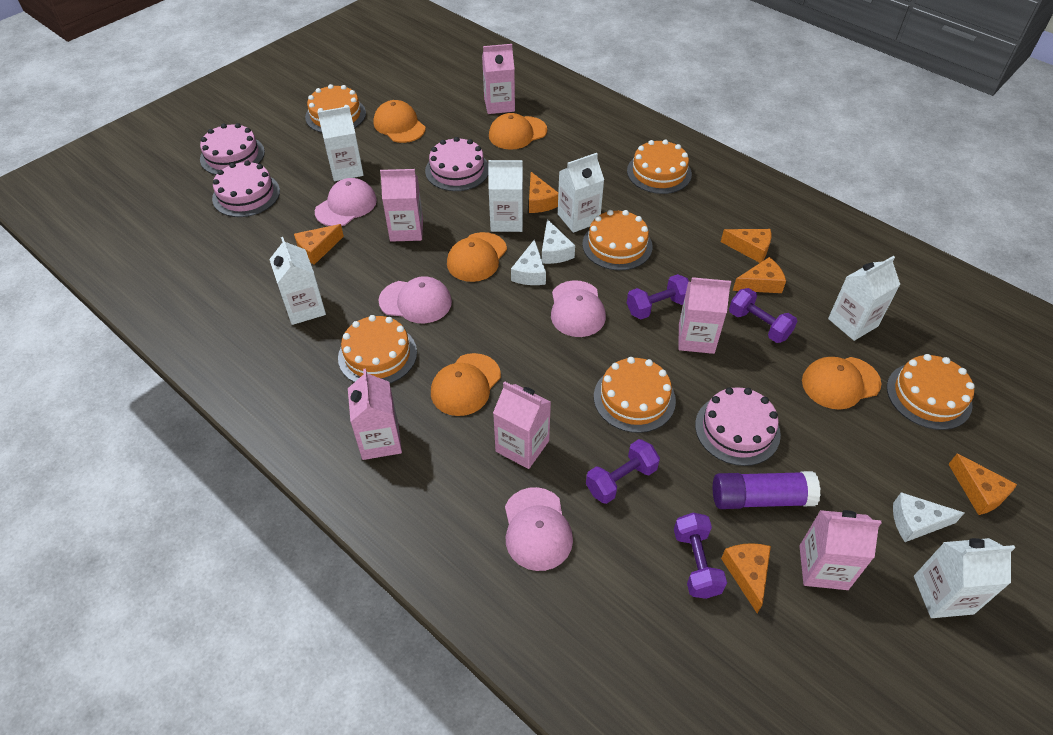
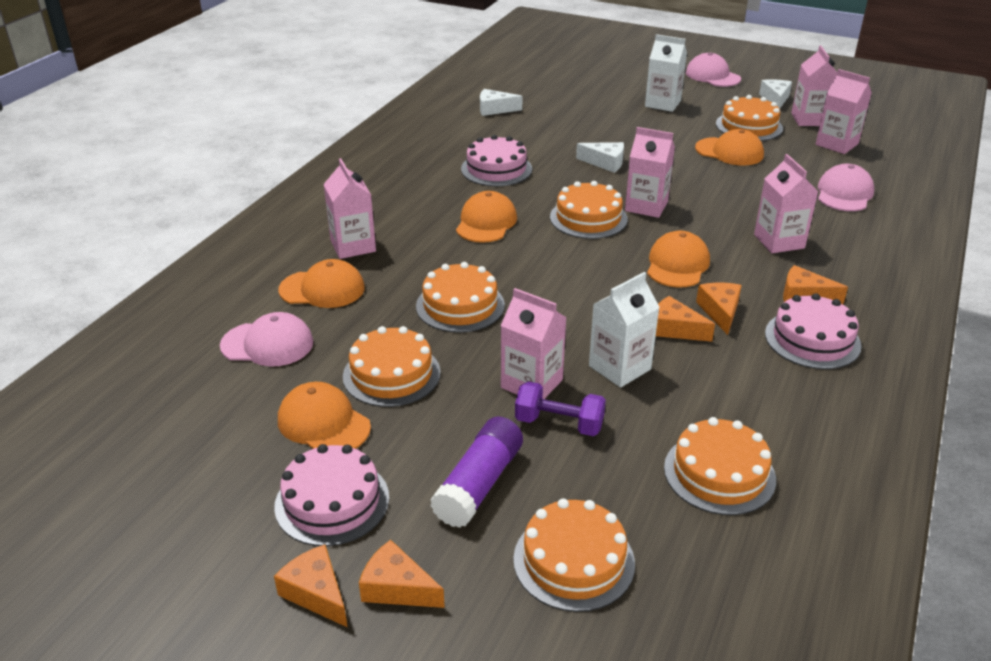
orange cheese: [294,224,344,265] [529,172,558,213] [721,229,771,263] [721,543,771,613] [733,257,786,293] [948,454,1017,515] = 6 -> [274,545,348,628] [359,540,445,608] [656,296,715,342] [696,283,742,335] [783,265,848,304] = 5
pink cake: [200,123,265,175] [212,160,280,217] [425,137,489,191] [695,387,781,466] = 4 -> [274,444,389,546] [461,135,532,186] [765,293,862,369] = 3
pink cap: [315,178,377,226] [378,276,452,323] [505,487,573,571] [551,280,606,337] = 4 -> [220,312,313,367] [686,52,741,87] [818,164,874,211] = 3
purple dumbbell: [586,439,660,504] [627,274,689,319] [674,513,727,599] [729,288,797,343] = 4 -> [515,381,606,436] = 1
white carton: [269,237,326,325] [318,106,364,181] [488,160,523,232] [558,153,604,233] [828,256,900,341] [914,538,1015,618] = 6 -> [589,272,660,388] [645,34,687,112] = 2

